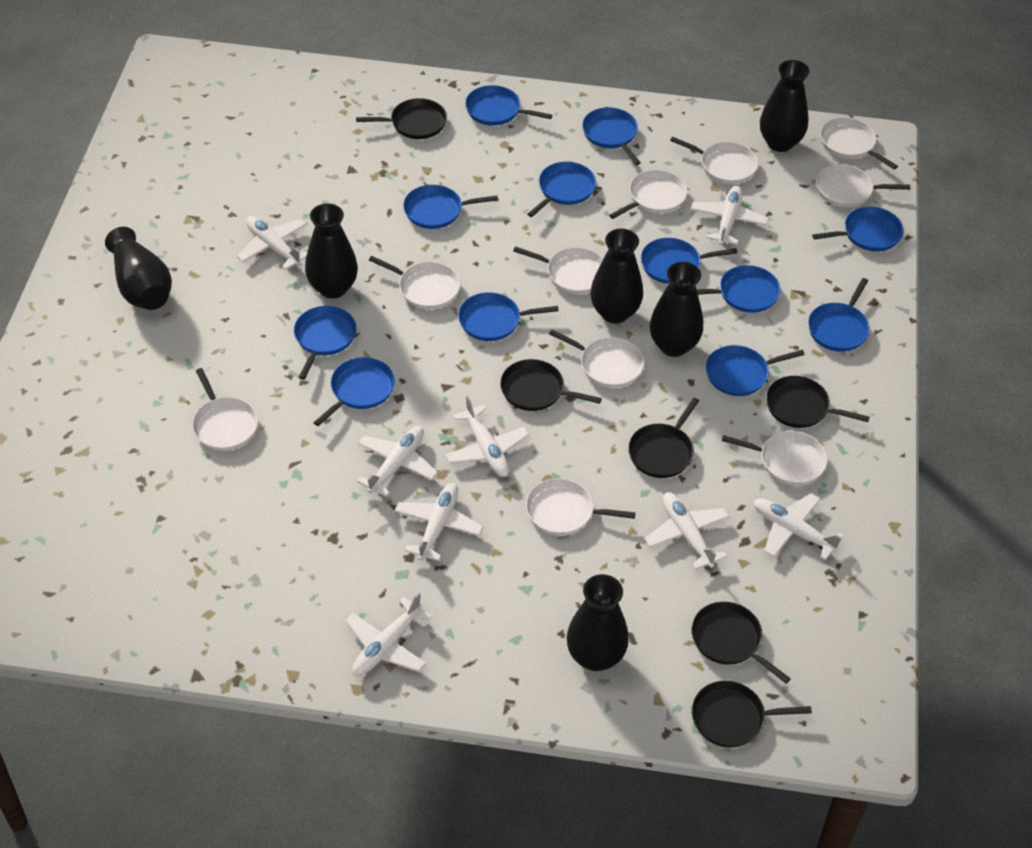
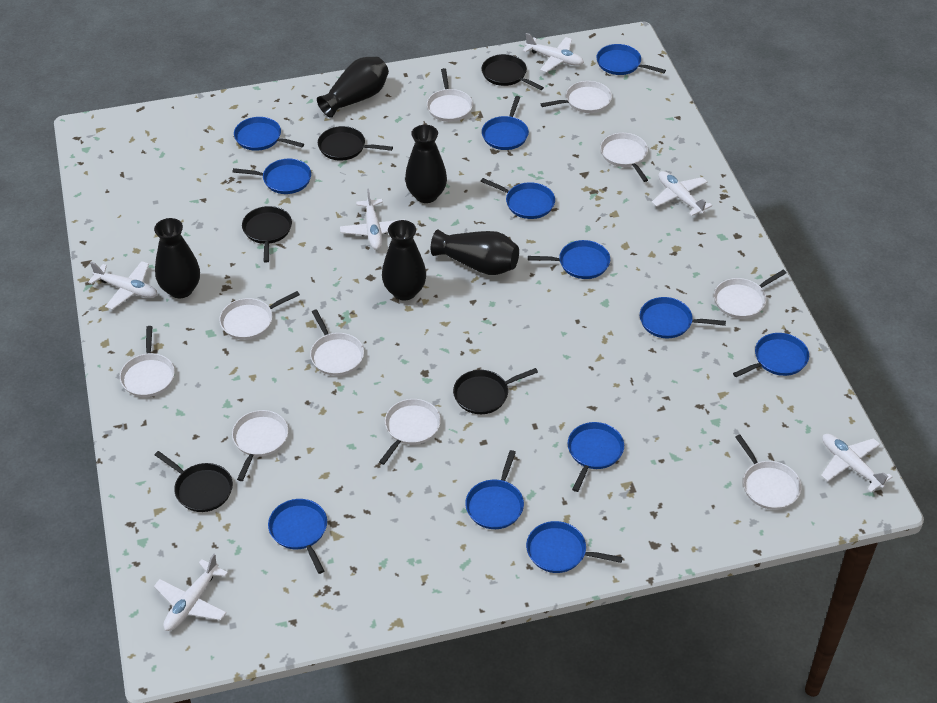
black pan: [356,98,447,139] [500,359,602,411] [628,398,699,478] [691,602,791,684] [691,681,812,748] [766,376,869,428] = 6 -> [155,451,233,512] [242,206,292,263] [318,126,393,161] [453,368,538,414] [482,54,544,90] = 5
black vase: [105,227,172,310] [305,203,358,299] [567,574,629,671] [590,229,643,323] [650,262,703,357] [760,60,810,152] = 6 -> [154,218,200,298] [317,57,389,118] [382,220,426,300] [405,125,447,203] [431,230,519,275] = 5
white plane: [237,216,307,270] [345,593,432,676] [357,426,438,497] [394,483,483,561] [445,396,529,477] [645,492,729,570] [691,186,769,245] [754,493,844,560] = 8 -> [88,261,158,310] [154,554,228,631] [340,189,406,250] [523,33,584,73] [652,171,712,216] [821,434,892,493] = 6

